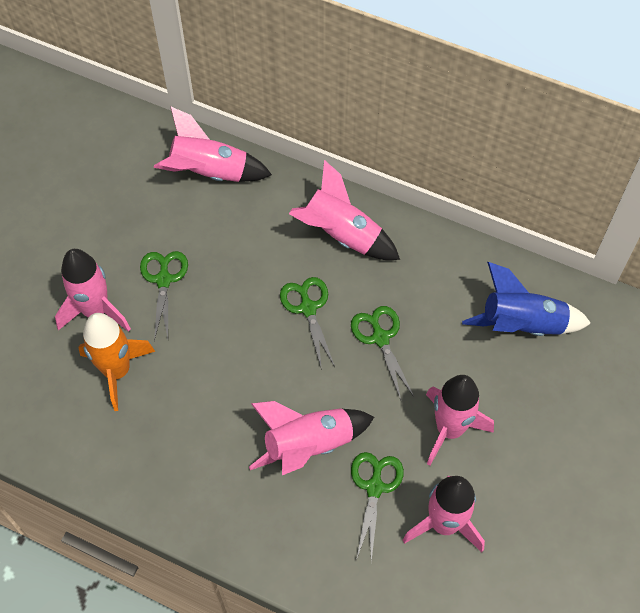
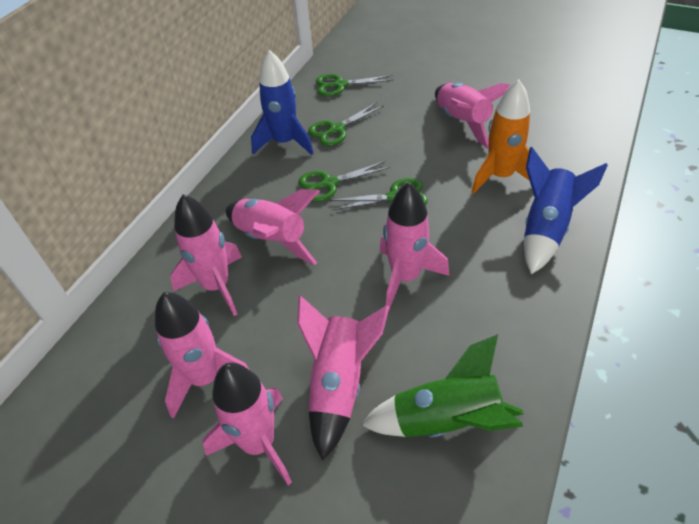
blue rocket: [462,262,591,336] = 1 -> [251,50,314,155] [524,147,608,274] = 2
green rocket: none = 0 -> [361,334,524,437] = 1
pink rocket: [55,249,131,332] [154,107,272,182] [249,401,374,475] [289,160,400,260] [403,476,485,552] [426,375,494,466] = 6 -> [155,292,249,419] [170,194,242,316] [203,362,292,485] [226,189,320,265] [297,295,390,461] [379,183,449,309] [435,83,511,149] = 7

